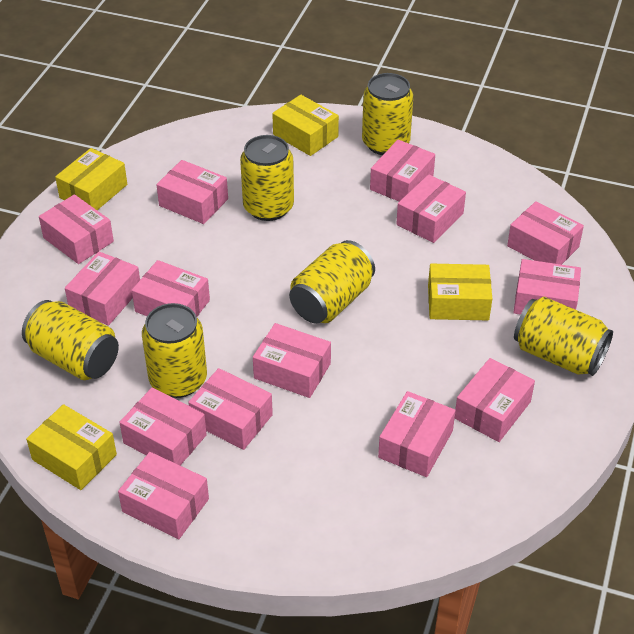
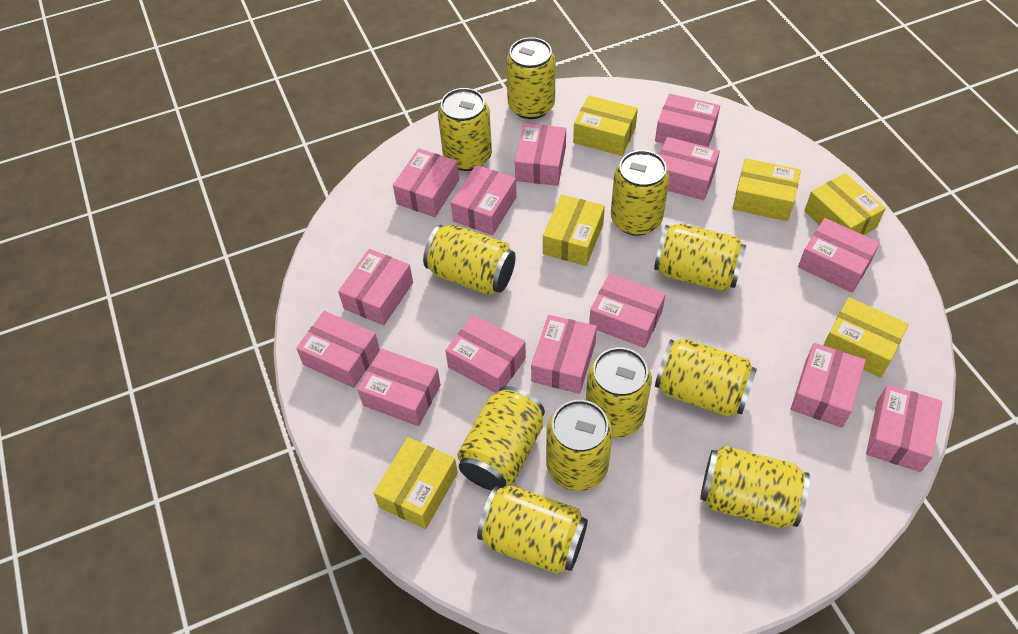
yellow box: [26,404,117,490] [55,148,127,210] [272,95,339,156] [428,264,492,320] = 4 -> [374,437,458,529] [543,194,605,266] [573,95,638,156] [732,158,801,221] [804,173,886,235] [823,297,909,378] = 6
yellow can: [22,300,119,380] [142,303,207,398] [240,135,294,221] [289,240,375,324] [362,73,413,155] [514,297,613,376] = 6 -> [423,225,516,295] [438,88,492,171] [457,386,545,491] [477,486,588,574] [506,37,556,119] [546,400,613,491] [586,347,652,438] [611,150,670,236] [654,223,746,291] [655,339,757,417] [700,446,810,528] = 11

